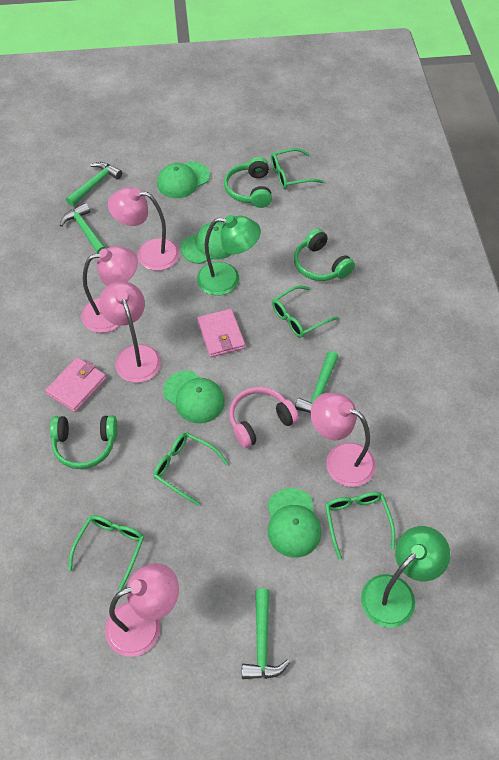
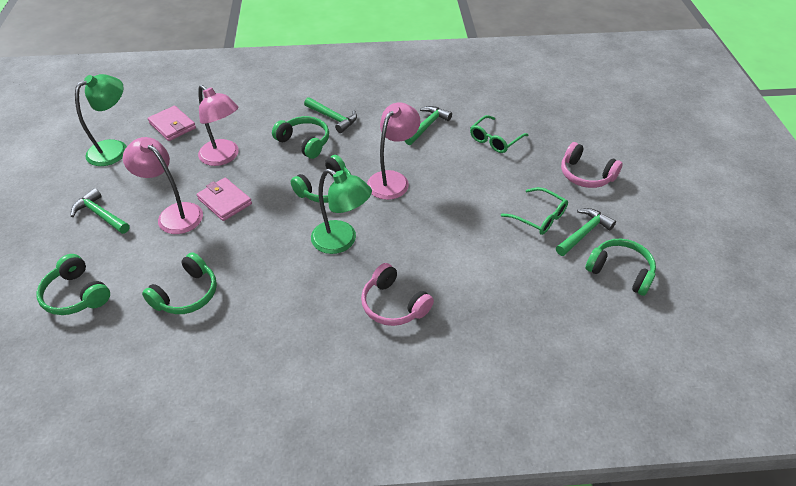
green cap: [157,161,210,198] [163,370,225,423] [181,222,232,264] [268,488,321,557] = 4 -> none = 0
green glasses: [68,515,144,591] [153,432,229,506] [271,148,324,189] [272,285,338,338] [325,492,395,560] = 5 -> [470,115,528,153] [501,187,568,235] = 2
green headphones: [50,415,118,469] [224,157,272,208] [294,228,355,281] = 3 -> [36,254,110,315] [142,252,217,314] [272,116,329,159] [291,155,351,203] [585,239,656,296] = 5
pink headphones: [229,387,299,448] = 1 -> [361,263,434,326] [561,142,623,188] = 2
pink lamp: [81,246,138,333] [99,281,161,383] [105,563,179,657] [108,187,179,271] [310,392,376,487] = 5 -> [123,137,203,234] [198,85,239,166] [367,103,420,200] = 3

